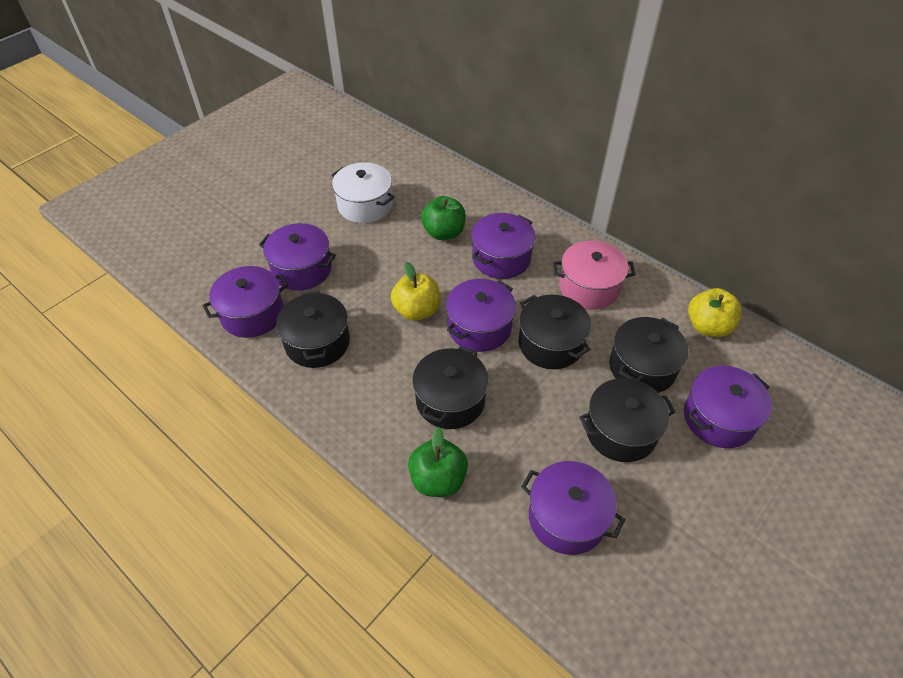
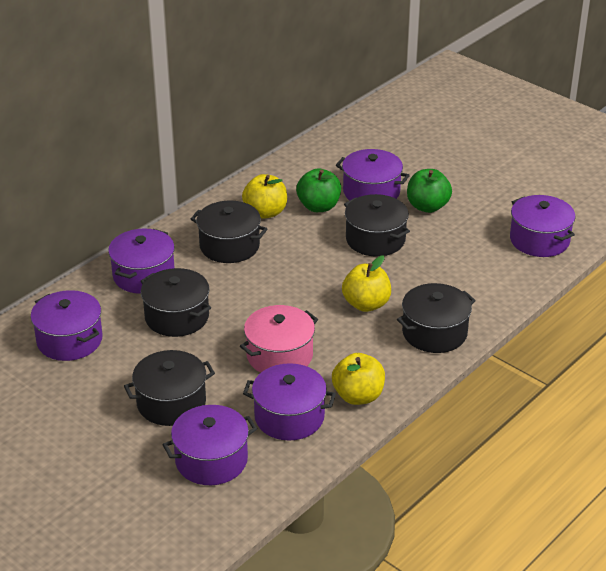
white pot: [332,163,395,223] = 1 -> none = 0
yellow apple: [391,262,440,321] [688,288,742,337] = 2 -> [242,174,287,219] [332,353,385,405] [342,255,391,312] = 3

